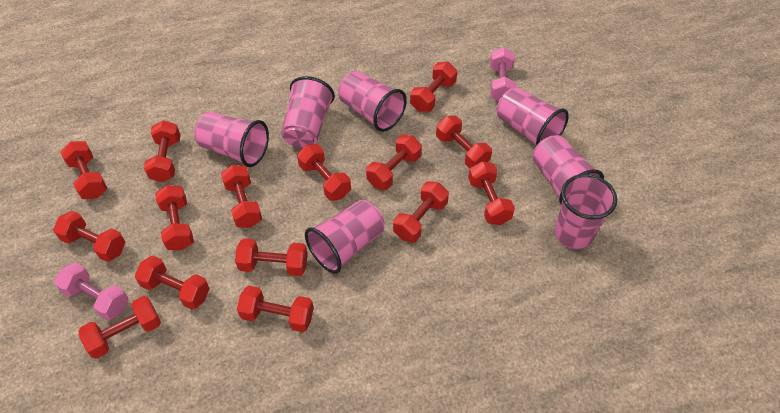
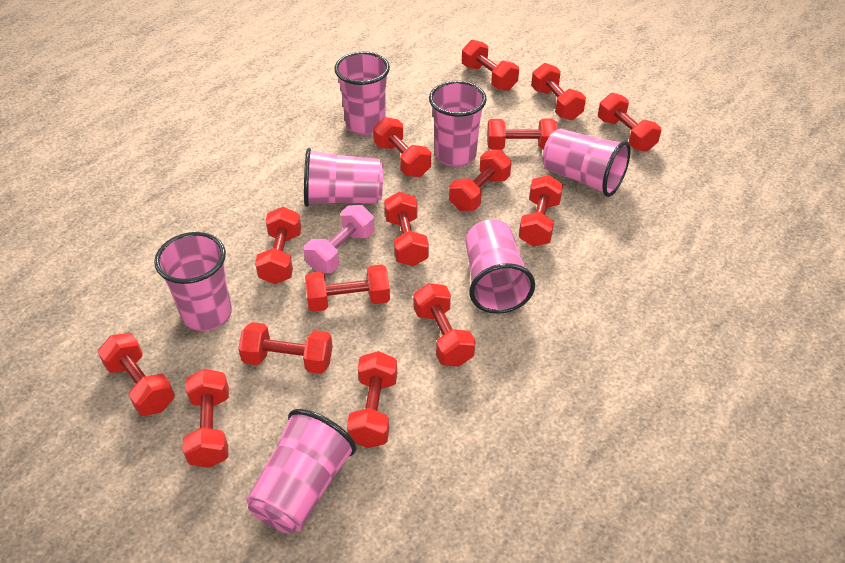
pink dumbbell: [54,262,128,320] [490,47,516,101] = 2 -> [304,205,374,273] = 1

